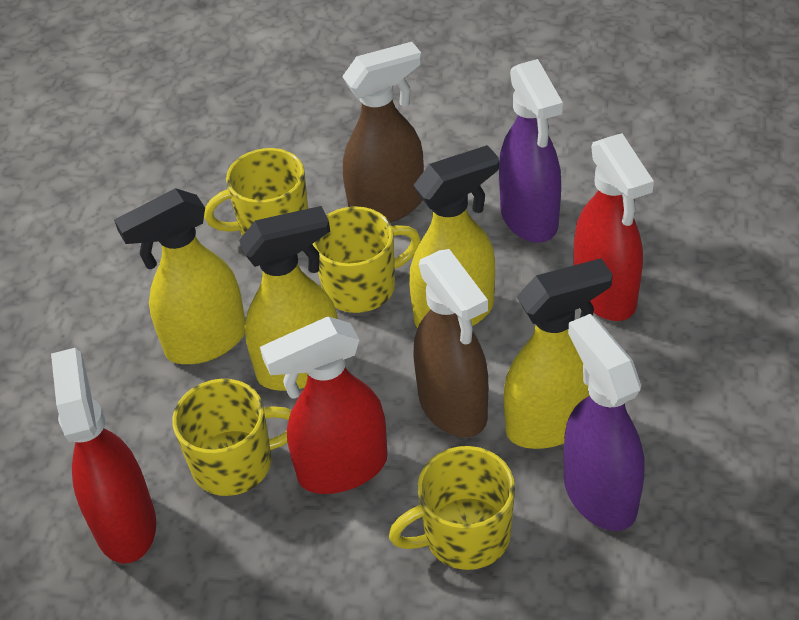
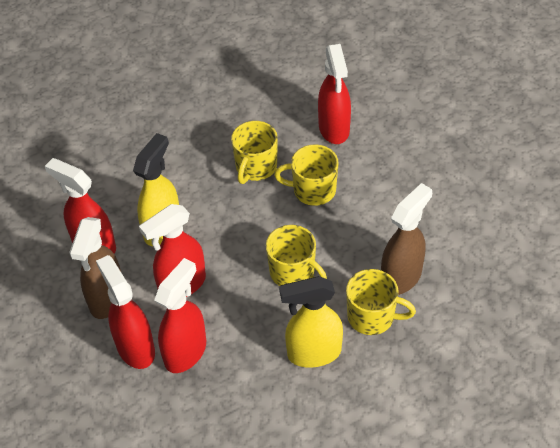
purple spray bottle: [499,59,563,243] [564,314,644,531] = 2 -> none = 0
red spray bottle: [51,348,156,564] [260,317,388,494] [573,133,654,321] = 3 -> [45,158,116,254] [96,255,155,369] [139,204,206,297] [154,258,206,373] [318,44,351,144] = 5
yellow spray bottle: [114,188,246,364] [239,206,338,391] [409,145,499,328] [504,258,613,449] = 4 -> [133,133,179,246] [279,276,343,368] = 2

